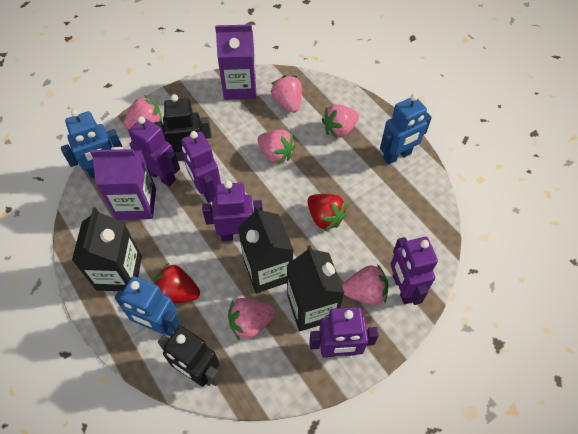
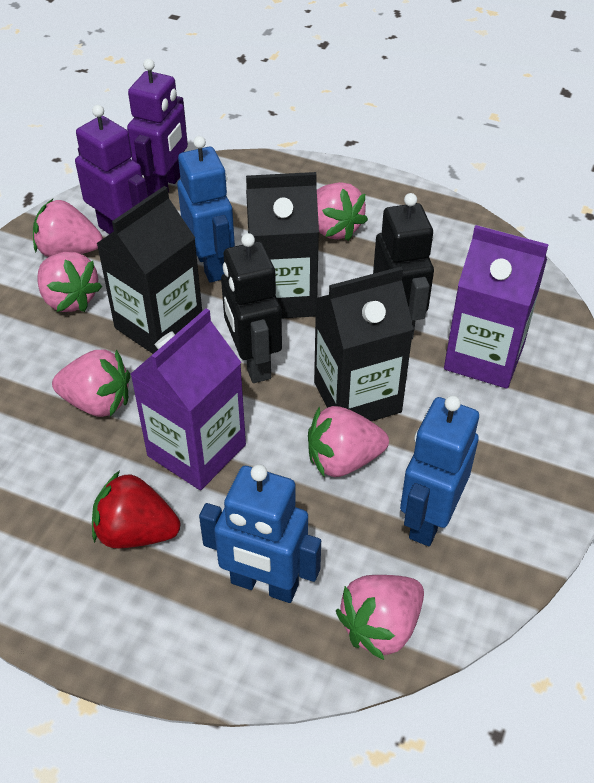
purple robot: [129,116,180,187] [181,131,221,203] [202,181,263,241] [309,307,379,357] [391,237,438,305] = 5 -> [75,105,148,234] [127,59,188,197] = 2
red strawberry: [154,263,200,304] [307,194,347,231] = 2 -> [92,471,181,548] = 1

